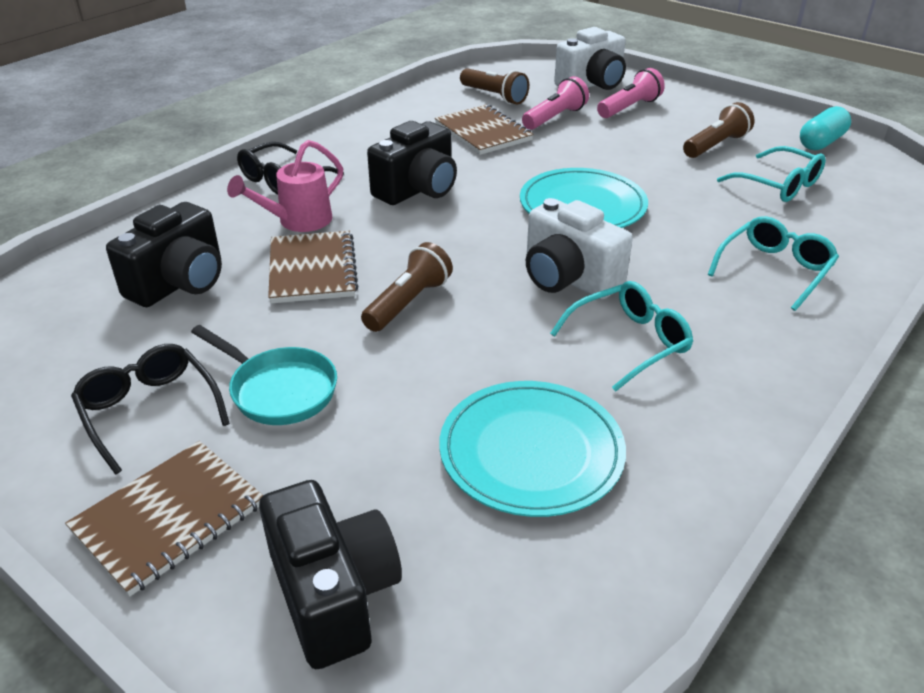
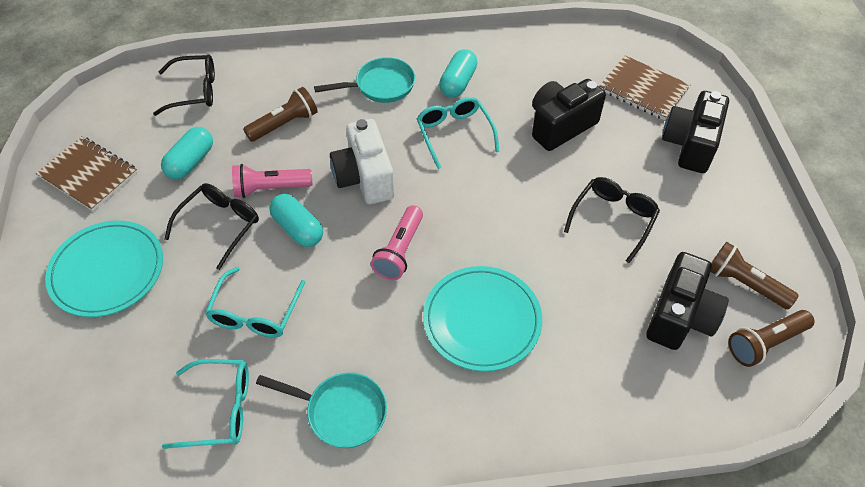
black glasses: [71,344,230,475] [237,142,344,195] = 2 -> [153,54,215,116] [164,183,259,270] [564,177,660,263] = 3
brown notebook: [65,441,263,597] [268,231,358,303] [435,104,534,155] = 3 -> [36,136,138,211] [599,55,690,120] = 2
pink watering can: [227,140,343,232] = 1 -> none = 0
turquoise capsule: [800,106,851,150] = 1 -> [161,127,213,179] [269,194,323,247] [439,49,477,98] = 3
turquoise pan: [191,325,337,425] = 1 -> [256,372,387,448] [314,57,415,103] = 2
white camera: [526,198,633,300] [554,27,626,90] = 2 -> [330,119,395,204] = 1

